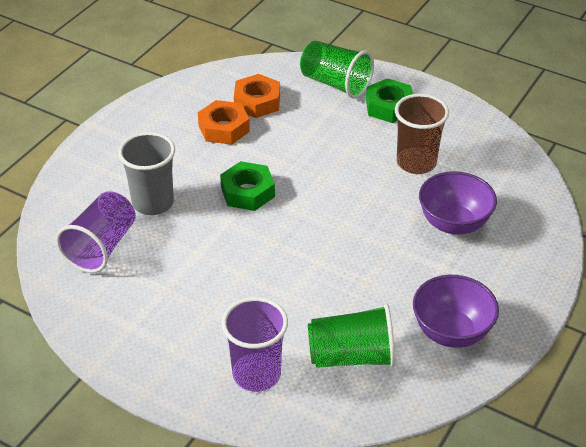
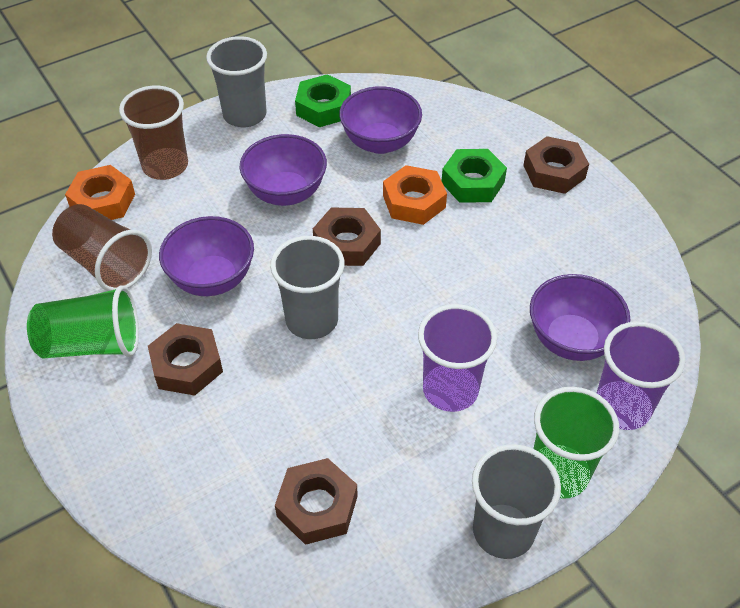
brown cup: [395,94,449,174] = 1 -> [52,204,152,291] [119,86,188,180] = 2
brown nut: none = 0 -> [148,323,223,396] [275,458,357,545] [313,208,381,266] [523,136,589,194] = 4
grey cup: [118,132,175,215] = 1 -> [206,36,267,127] [270,236,344,339] [472,444,561,559] = 3
purple bowl: [413,275,499,348] [419,171,497,235] = 2 -> [159,216,254,296] [240,134,327,206] [339,86,422,154] [530,274,630,361] = 4

